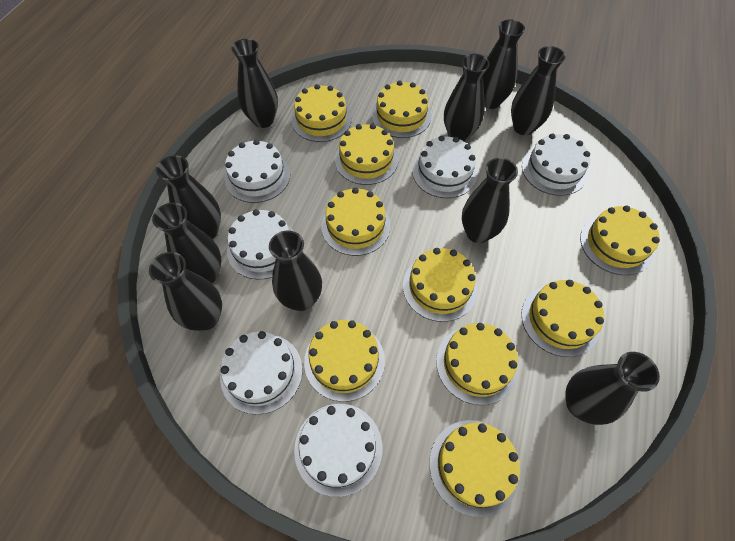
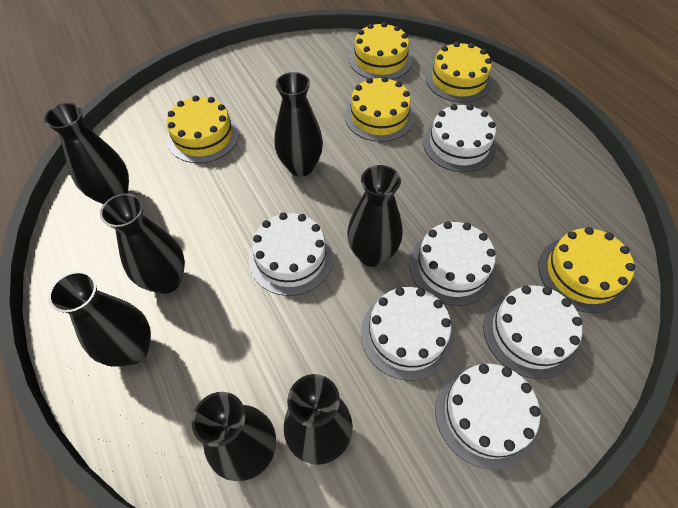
black vase: [149,252,222,331] [152,203,221,283] [156,155,221,239] [231,39,278,128] [269,231,322,311] [444,54,490,142] [462,158,518,243] [482,19,525,109] [511,46,566,135] [565,352,660,425] = 10 -> [44,103,129,204] [48,271,151,367] [100,193,185,294] [192,392,276,481] [274,72,323,177] [284,374,353,465] [347,165,402,267] = 7
yellow cake: [291,84,352,142] [304,320,385,402] [321,187,391,256] [335,124,398,185] [372,80,431,138] [403,248,478,322] [429,420,520,517] [436,323,518,405] [521,280,604,357] [580,205,660,275] = 10 -> [166,95,239,163] [345,76,414,142] [349,22,412,80] [426,42,492,103] [538,227,635,313] = 5

